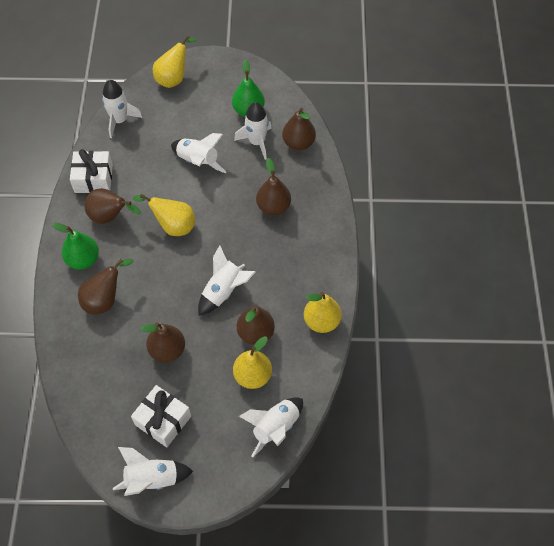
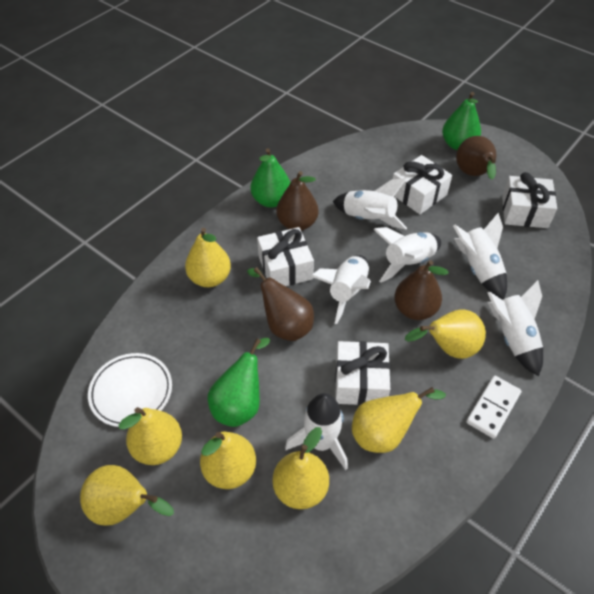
brown pear: [78,259,133,315] [84,188,141,224] [140,322,185,363] [237,306,275,345] [256,158,291,215] [282,108,316,150] = 6 -> [247,267,314,341] [276,171,319,231] [394,260,448,320] [456,136,496,180] = 4
green pear: [52,223,99,269] [232,59,265,117] = 2 -> [208,338,270,427] [250,148,291,208] [442,92,481,150] = 3
white domino: none = 0 -> [466,376,522,439] = 1
white gift: [70,149,113,193] [131,385,191,447] = 2 -> [257,227,314,286] [335,341,390,405] [393,155,452,214] [502,172,557,228] = 4
white plate: none = 0 -> [88,353,172,427] = 1
yellow pear: [133,194,195,236] [153,35,197,88] [233,336,272,389] [304,292,342,333] = 4 -> [80,465,174,526] [118,407,182,465] [185,228,231,287] [200,431,256,489] [272,427,329,509] [352,387,446,453] [405,309,486,359] = 7

